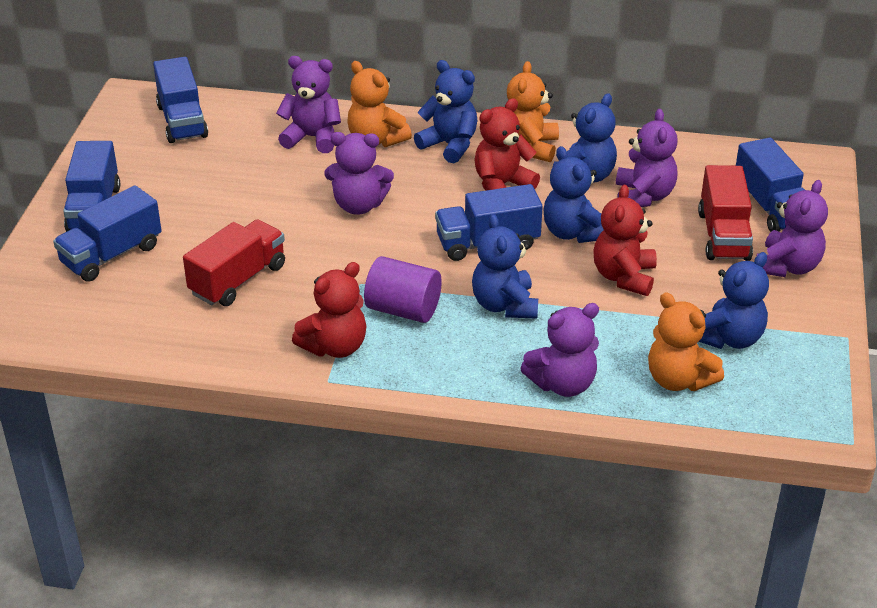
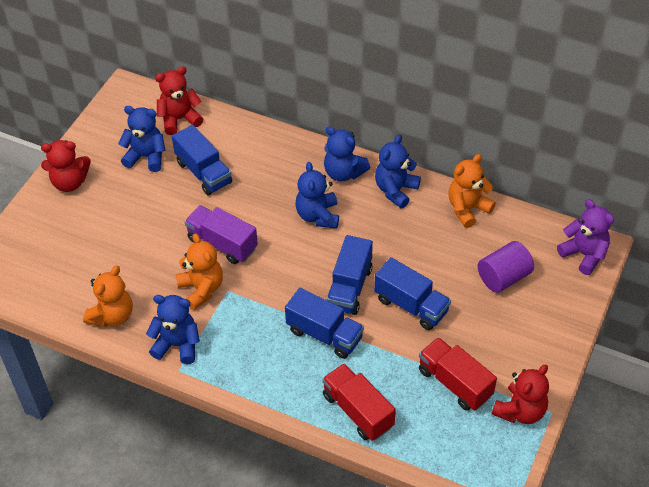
blue truck: [53,185,162,282] [63,141,120,232] [153,57,208,143] [435,184,543,261] [736,137,805,232] = 5 -> [172,125,232,196] [285,288,364,359] [326,235,373,315] [374,257,451,330] = 4
purple teddy bear: [276,56,341,153] [324,132,394,215] [520,303,599,397] [616,109,678,207] [757,180,828,277] = 5 -> [557,199,614,275] = 1
purple truck: none = 0 -> [185,205,258,264] = 1

